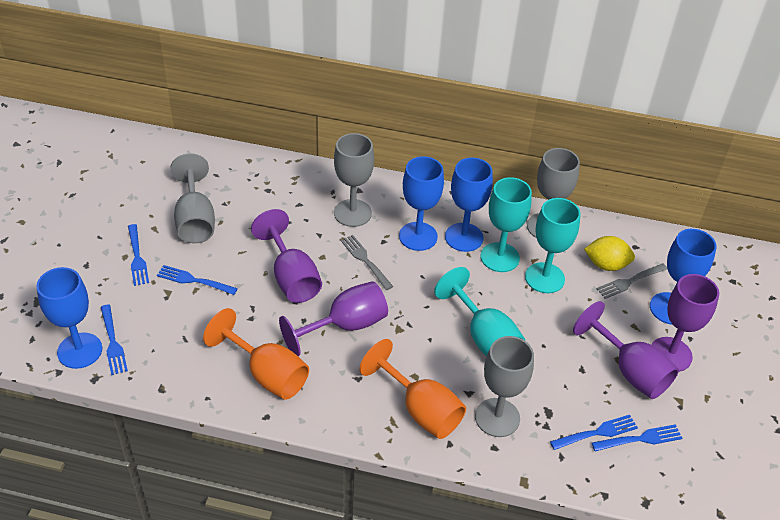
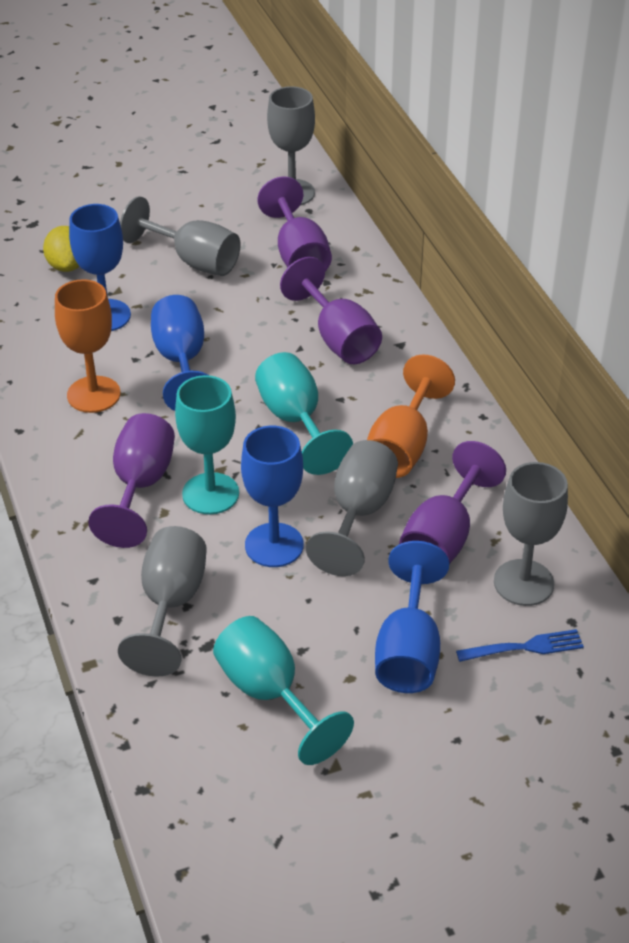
blue fork: [101,304,128,375] [128,224,149,286] [157,265,238,295] [550,415,638,450] [592,424,682,451] = 5 -> [456,629,584,662] = 1
grey fork: [341,235,393,290] [596,263,668,299] = 2 -> none = 0
grey goblet: [170,153,215,243] [334,133,374,227] [475,336,534,437] [527,148,580,238] = 4 -> [118,526,207,677] [120,196,241,276] [267,86,315,206] [306,440,398,576] [494,462,568,606] = 5

